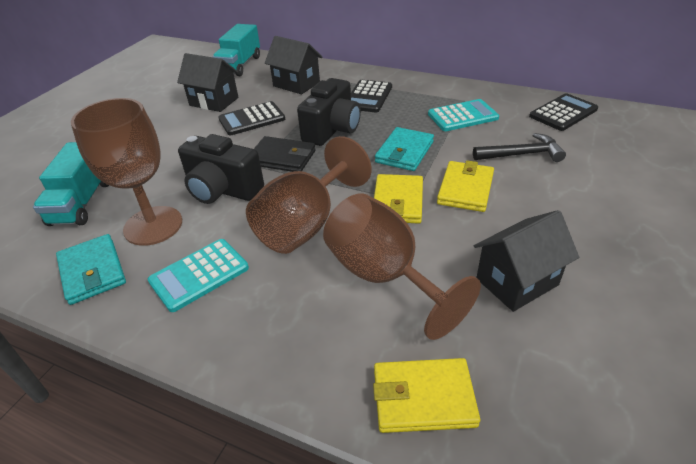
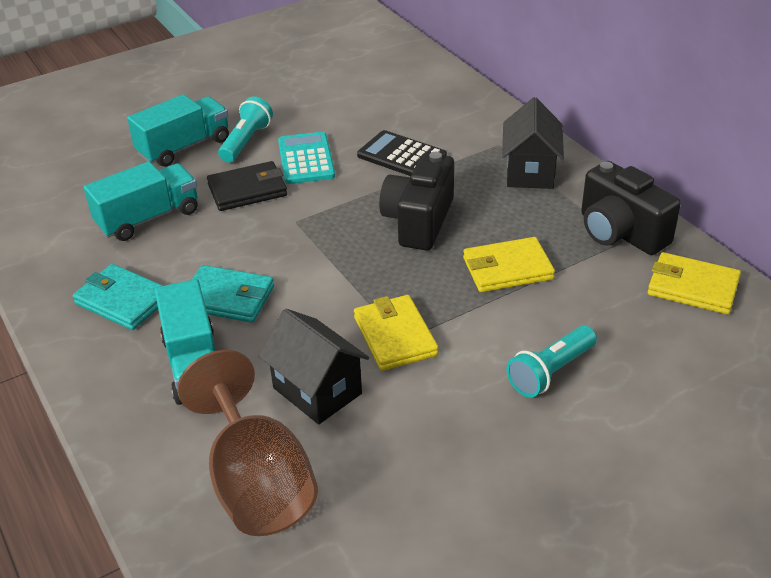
black calculator: [218,101,285,135] [351,80,392,113] [529,93,598,131] = 3 -> [357,130,447,176] = 1
black hammer: [473,133,566,162] = 1 -> none = 0
black house: [177,53,239,112] [265,36,322,94] [474,210,579,312] = 3 -> [259,309,369,424] [502,97,564,189] = 2
brown goblet: [71,98,182,246] [246,136,372,254] [323,193,481,340] = 3 -> [177,350,318,536] = 1
turquoise calculator: [148,239,249,312] [428,99,499,131] = 2 -> [278,132,335,184] = 1
turquoise flashlight: none = 0 -> [218,97,273,162] [507,326,597,398] = 2
turquoise truck: [33,142,109,226] [212,24,260,76] = 2 -> [84,161,198,241] [127,94,229,167] [155,279,216,405] = 3

